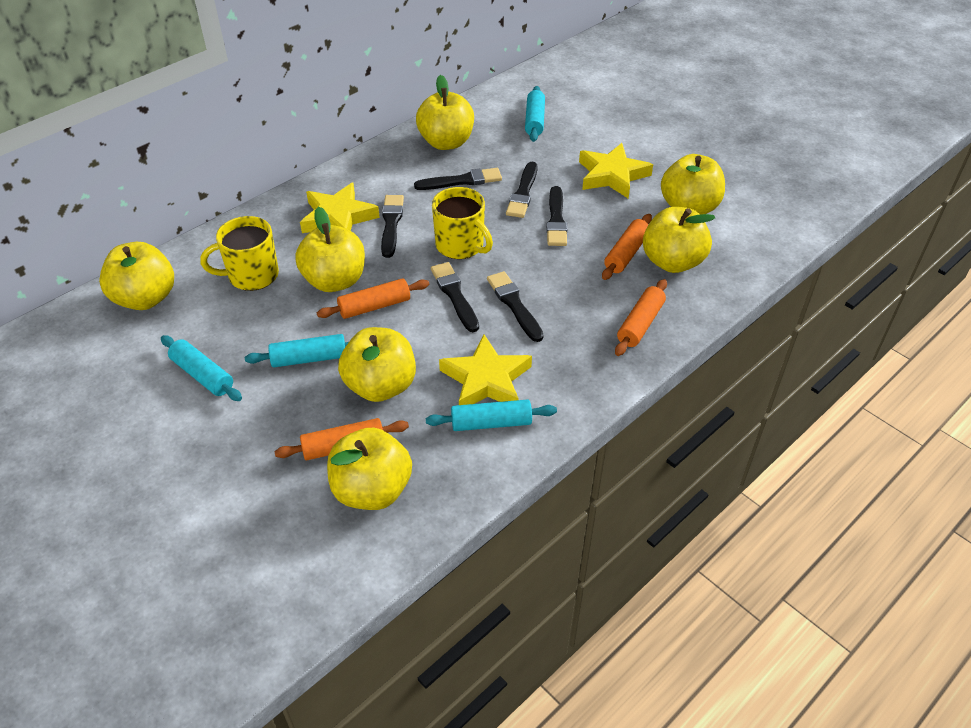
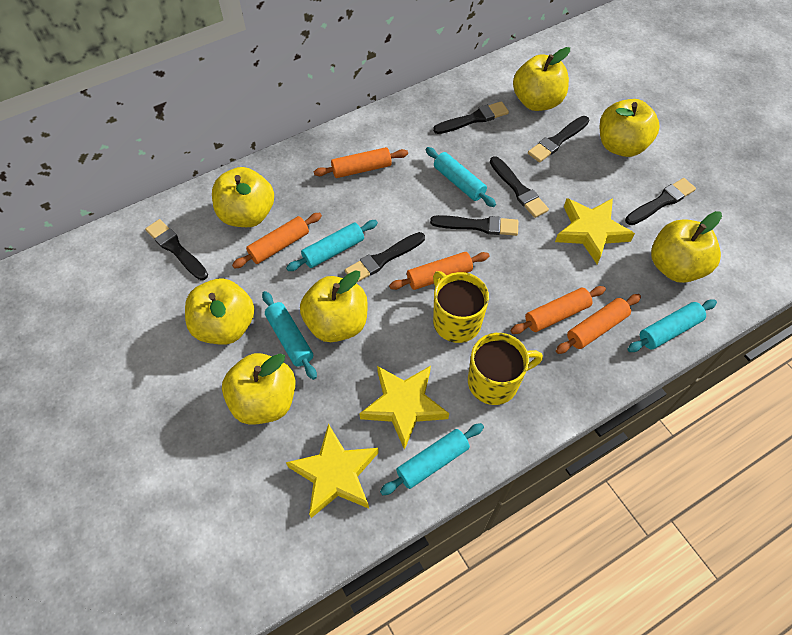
black brush: [381,195,404,258] [414,168,502,190] [431,262,479,332] [487,271,544,342] [506,162,538,218] [547,186,567,246] = 6 -> [145,219,208,280] [345,232,425,282] [430,215,518,236] [433,101,509,134] [490,156,549,218] [528,116,589,162] [625,178,696,225] = 7
orange rolling pin: [274,418,409,460] [317,279,429,319] [602,214,652,280] [615,279,667,356] = 4 -> [232,213,322,269] [314,147,408,178] [389,252,489,290] [511,286,606,334] [556,294,641,354] = 5
turquoise rolling pin: [161,335,242,401] [245,334,349,367] [426,399,557,431] [525,86,545,142] = 4 -> [262,291,317,380] [286,220,378,271] [380,423,484,495] [426,147,496,207] [627,299,717,352] = 5

